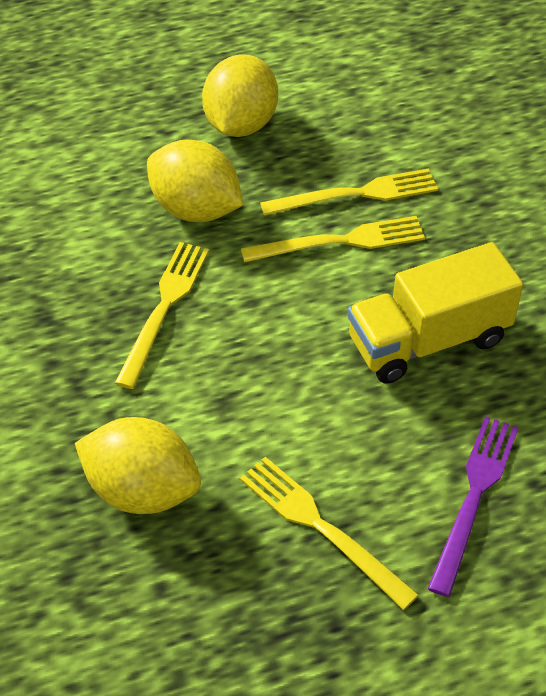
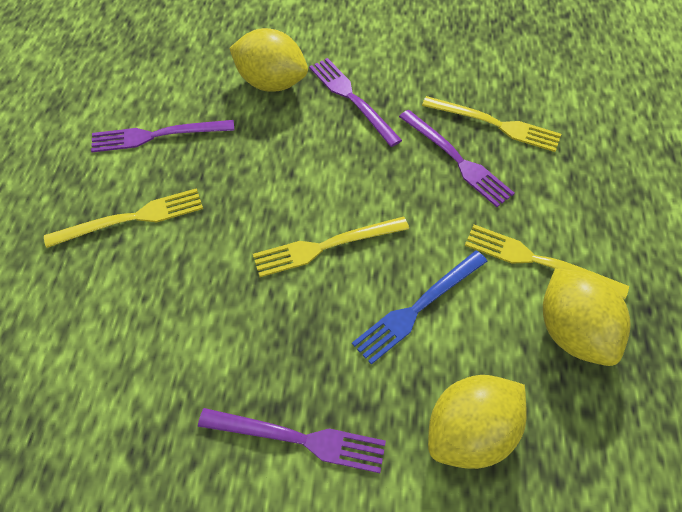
blue fork: none = 0 -> [352,251,487,365] = 1
purple fork: [427,416,519,597] = 1 -> [91,120,235,152] [198,408,386,473] [309,58,402,147] [399,110,515,207] = 4
yellow truck: [347,242,523,384] = 1 -> none = 0

